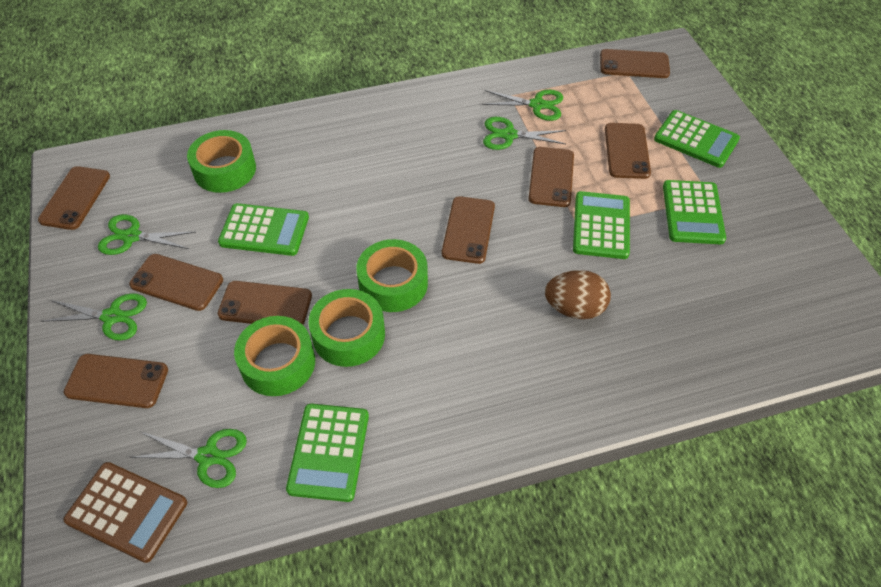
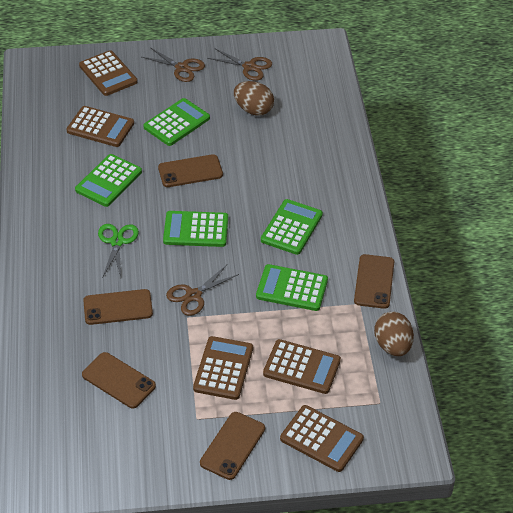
brown calculator: [63,462,187,563] = 1 -> [67,106,134,147] [79,50,138,96] [193,336,253,400] [263,339,341,394] [280,405,364,472] = 5
brown egg: [545,270,611,319] = 1 -> [234,81,274,116] [374,312,414,356] = 2
brown phone: [38,166,110,230] [64,354,168,408] [129,254,223,311] [218,281,312,325] [442,196,495,264] [528,147,574,207] [600,49,670,78] [605,123,651,179] = 8 -> [82,352,156,409] [83,289,153,325] [158,154,223,187] [200,412,265,480] [354,254,394,309] = 5
brown scissors: none = 0 -> [142,48,205,82] [166,265,239,316] [207,49,272,81] = 3
green scissors: [41,293,147,341] [98,214,195,255] [129,429,247,488] [482,90,563,121] [483,117,566,150] = 5 -> [98,224,139,278] = 1
green tape: [187,130,256,193] [234,316,315,396] [309,289,385,367] [356,239,428,312] = 4 -> none = 0

